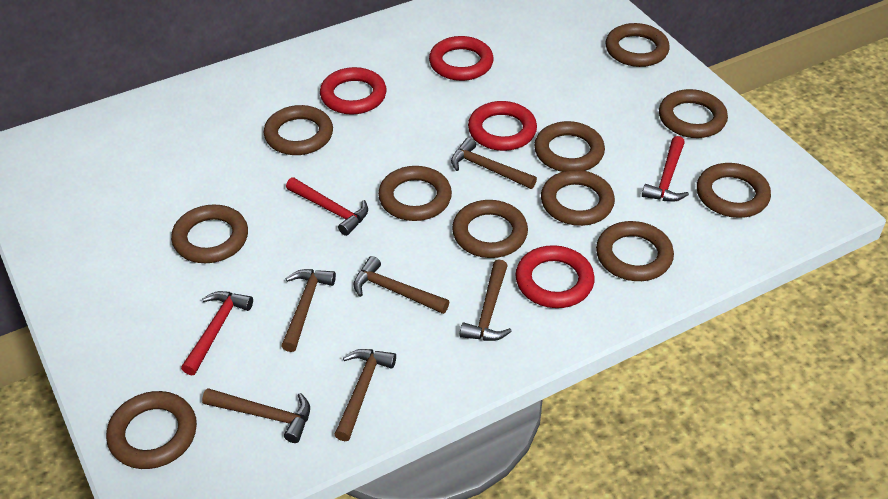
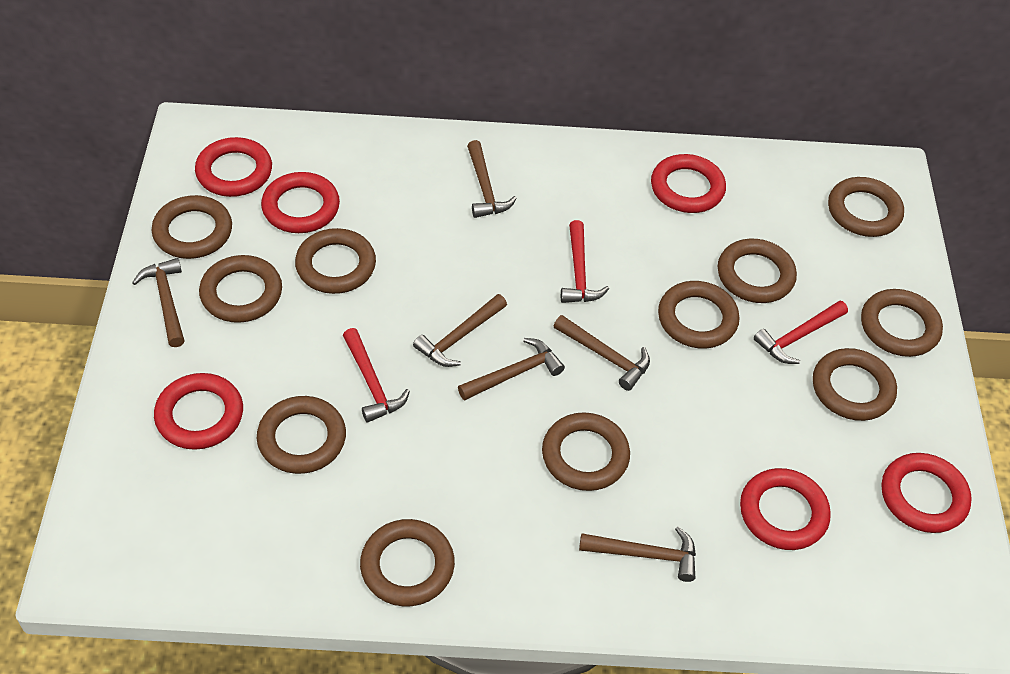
red ring: [320,67,387,114] [429,36,494,81] [468,101,537,151] [515,245,595,308] = 4 -> [154,373,243,450] [195,137,272,197] [261,172,340,233] [651,154,726,213] [740,468,831,550] [882,453,972,533] = 6

